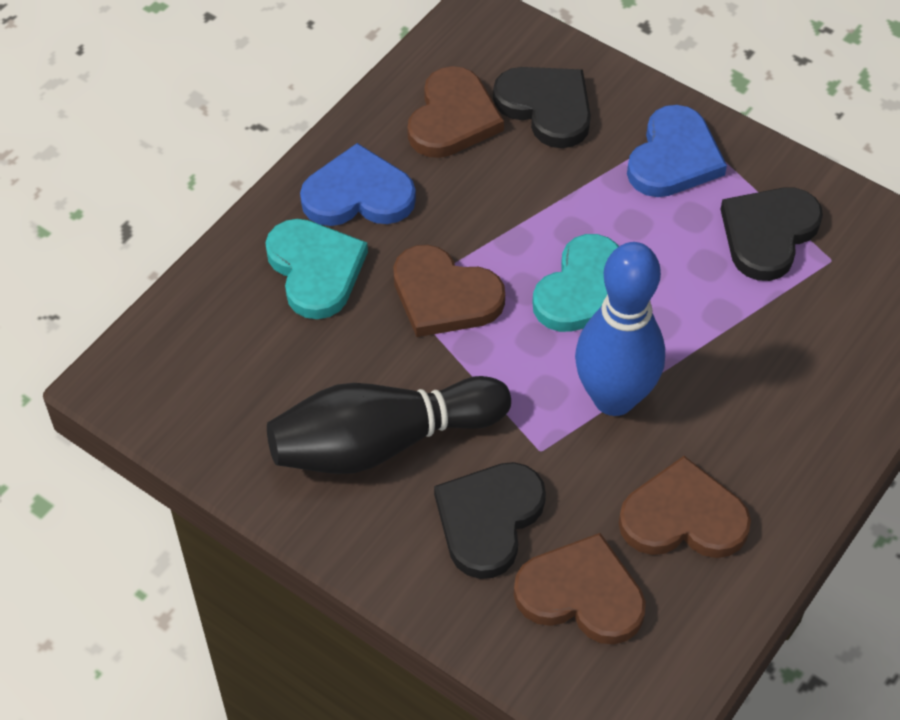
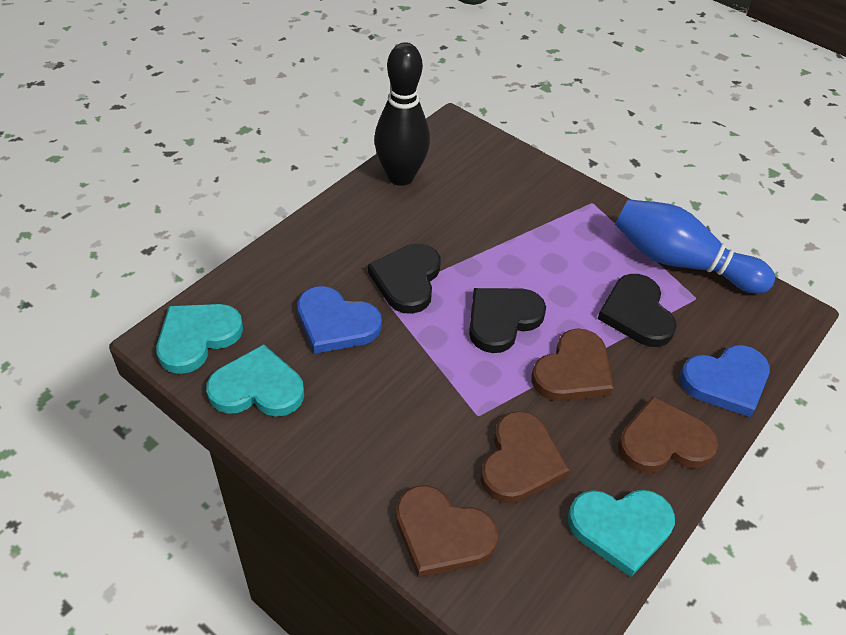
turquoise heart: [265,219,368,319] [532,234,619,332] = 2 -> [156,304,243,374] [206,344,304,417] [568,490,675,577] = 3

